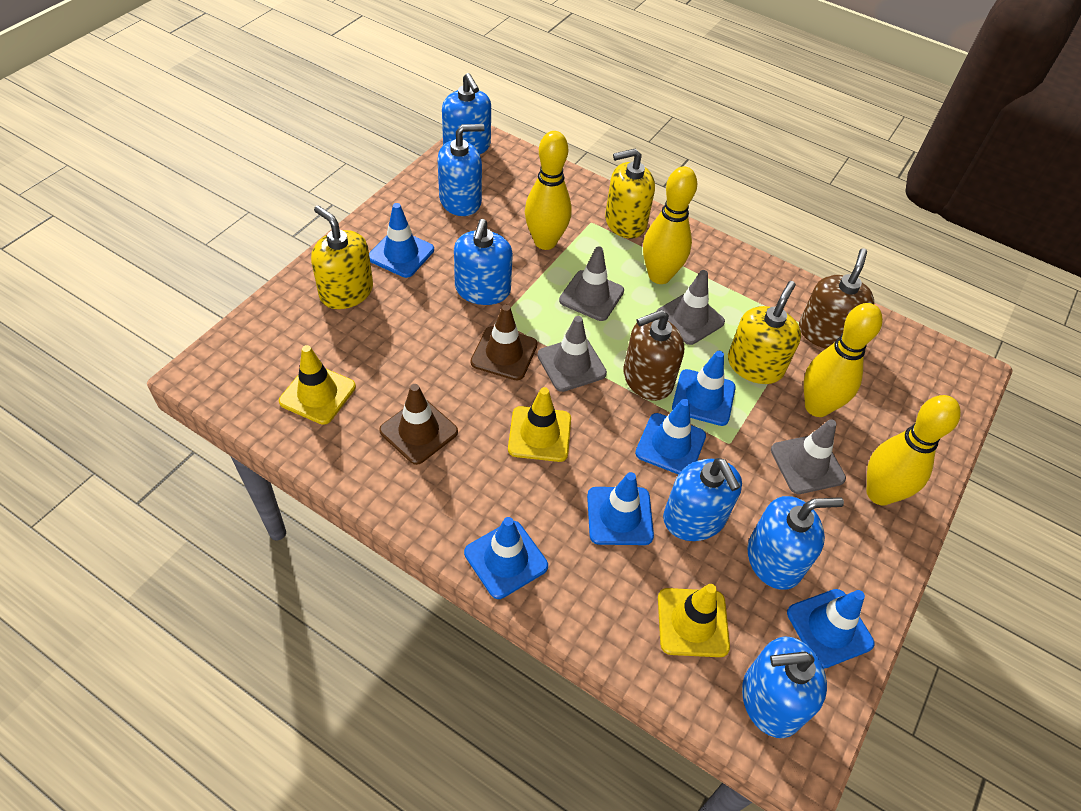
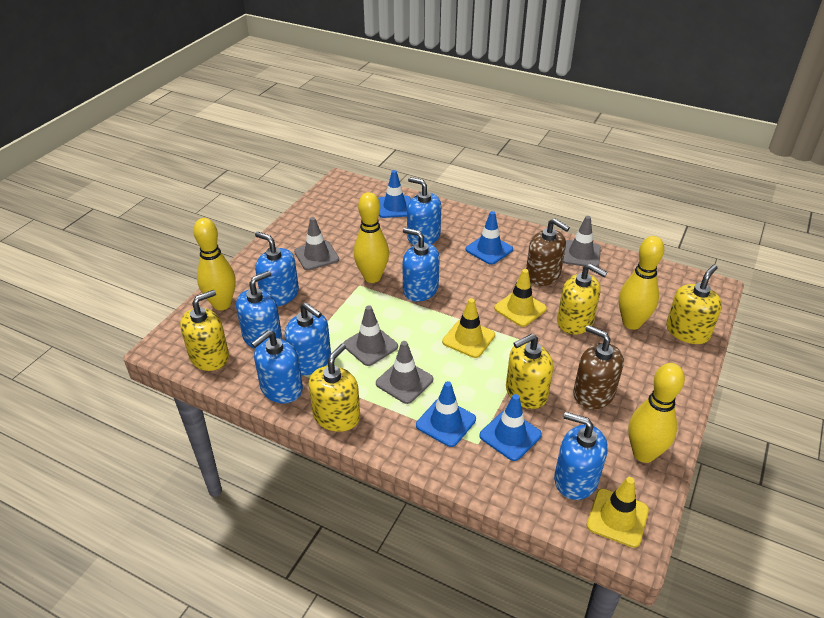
blue soap dispenser: [438,124,485,216] [442,73,491,154] [454,219,513,305] [663,458,742,541] [742,636,827,738] [748,496,844,590] = 6 -> [236,271,282,349] [251,330,303,404] [255,232,299,306] [284,303,331,375] [403,228,440,302] [407,177,441,245] [554,412,608,500] = 7
blue traffic cone: [369,203,434,278] [464,517,548,599] [587,472,654,545] [635,399,706,475] [672,351,736,426] [787,589,874,669] = 6 -> [378,170,411,218] [416,381,476,447] [466,211,513,265] [479,394,542,461] = 4
brown traffic cone: [379,384,458,465] [471,305,537,380] = 2 -> none = 0
yellow soap dispenser: [311,205,373,309] [605,148,655,238] [728,281,801,384] = 3 -> [180,290,229,371] [309,343,360,432] [506,334,553,409] [557,264,607,335] [666,264,722,344] = 5

